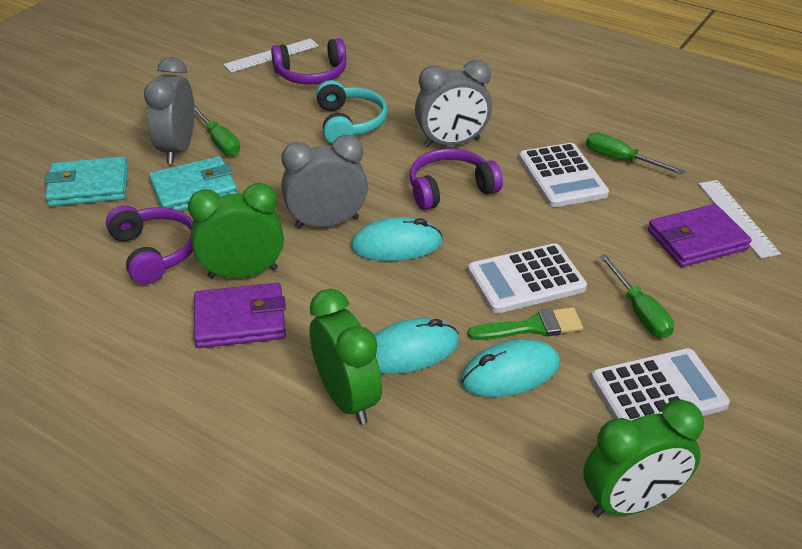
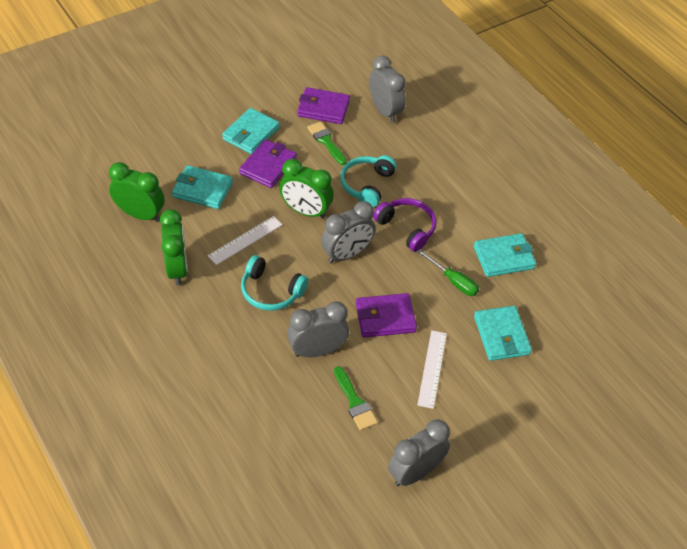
green brush: [468,307,583,340] = 1 -> [307,121,347,165] [334,366,378,431] = 2
green screwdriver: [194,104,240,156] [586,132,685,175] [600,254,674,338] = 3 -> [417,249,479,296] = 1
grey clock: [144,57,195,164] [281,135,368,229] [415,60,492,148] = 3 -> [287,301,349,357] [321,201,375,263] [369,56,406,123] [388,419,450,486] = 4
purple headphones: [106,205,193,285] [271,38,346,85] [410,148,503,210] = 3 -> [373,198,437,252] = 1
purple wallet: [194,283,286,348] [648,204,752,267] = 2 -> [239,139,297,188] [297,87,350,124] [356,293,417,338] = 3
turquoise headphones: [316,80,387,143] = 1 -> [241,255,308,311] [340,155,397,207] = 2
turquoise mouse: [351,217,443,261] [374,318,459,374] [460,339,560,397] = 3 -> none = 0
turquoise wallet: [44,156,128,207] [149,156,238,211] = 2 -> [172,165,233,209] [222,108,280,154] [474,233,536,277] [474,306,532,361] = 4
white calculator: [468,243,587,314] [519,143,609,207] [591,348,730,421] = 3 -> none = 0

